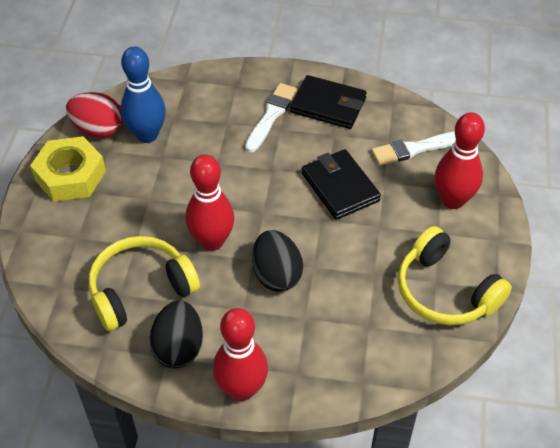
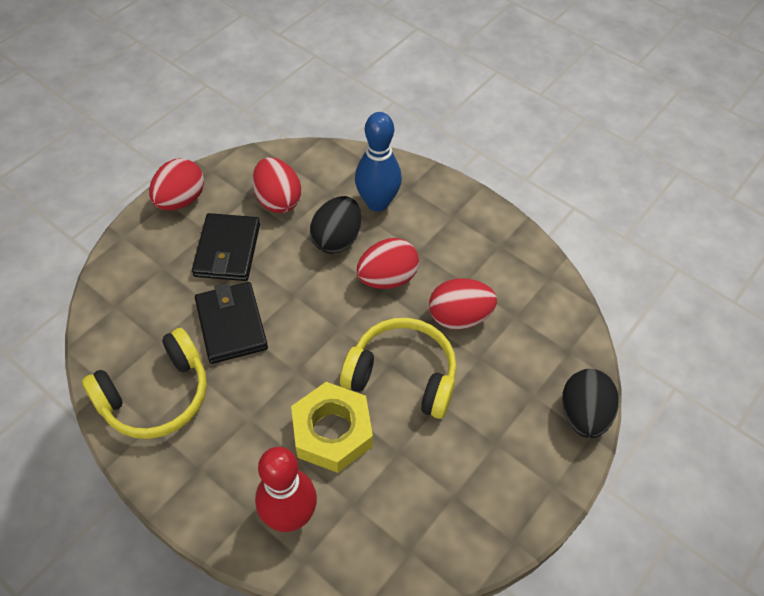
red bowling pin: [185,154,235,251] [213,308,268,401] [435,112,485,209] = 3 -> [255,447,317,532] = 1
red egg: [66,92,123,138] = 1 -> [149,158,204,211] [253,157,301,213] [356,238,419,289] [429,278,497,330] = 4
white brush: [245,83,298,152] [372,131,456,165] = 2 -> none = 0

